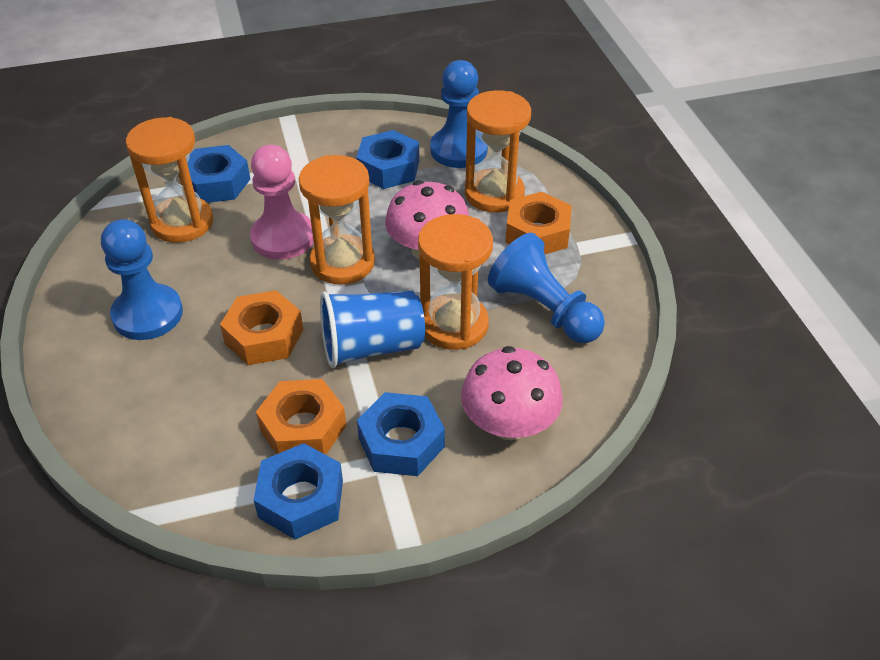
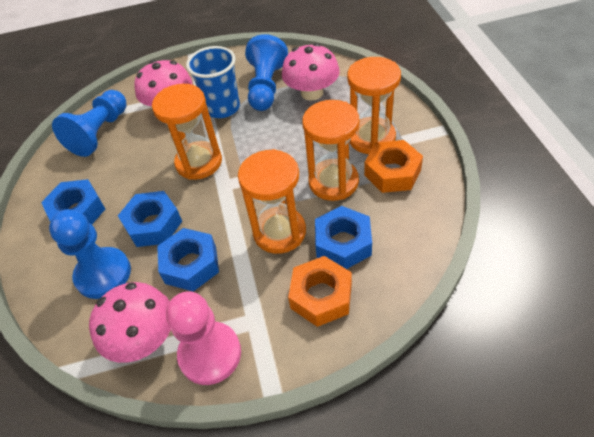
orange nut: [220,290,303,365] [256,379,346,455] [505,192,572,254] = 3 -> [288,256,352,327] [364,140,423,193] = 2
pink mushroom: [385,180,469,260] [461,346,563,440] = 2 -> [89,282,171,363] [134,60,192,106] [282,43,340,101] = 3

